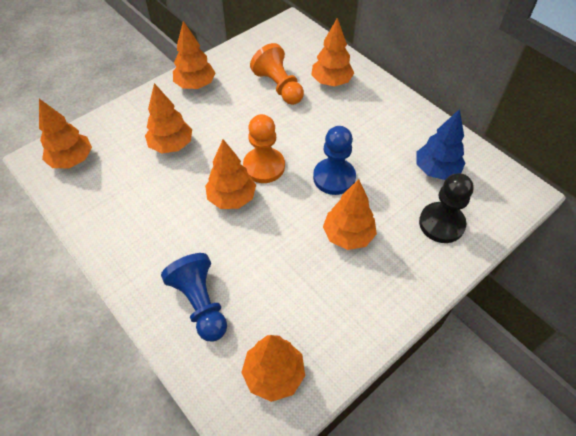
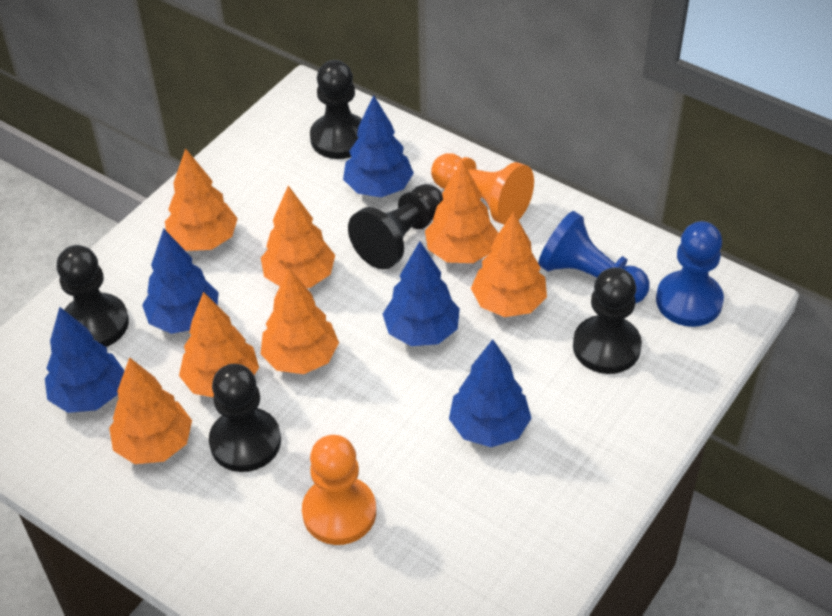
black pawn: [419,173,474,243] = 1 -> [57,245,129,347] [209,364,281,472] [310,60,362,159] [348,184,443,269] [573,267,642,374] = 5
blue tree: [416,109,465,180] = 1 -> [45,307,125,413] [142,229,219,334] [343,95,414,197] [383,241,460,346] [449,339,531,447] = 5

